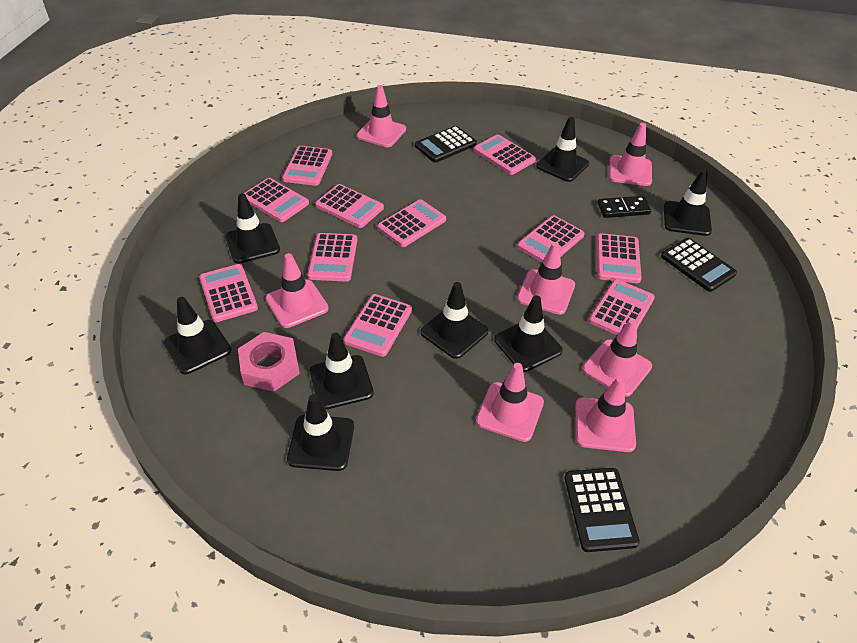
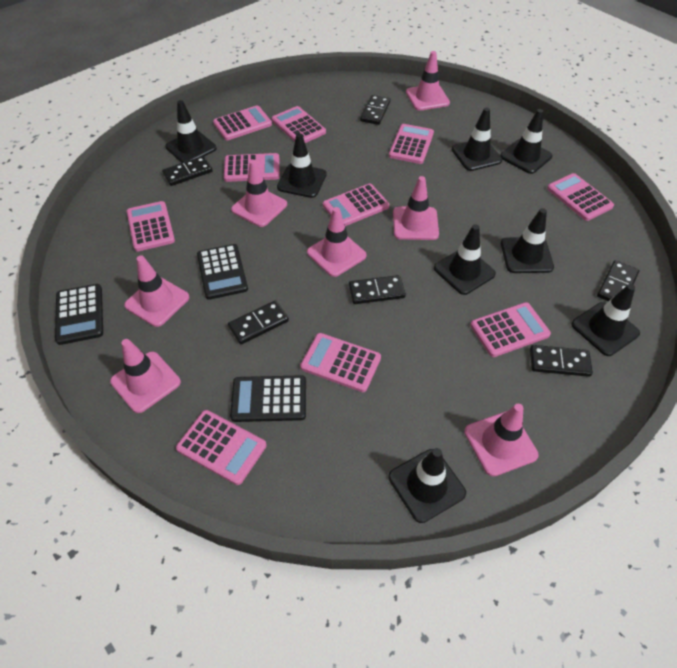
black domino: [597,196,651,218] = 1 -> [162,156,213,186] [228,301,289,344] [349,275,406,304] [360,95,390,125] [530,345,593,377] [597,260,639,301] = 6
pink calculator: [199,264,258,322] [243,178,309,222] [282,146,332,186] [307,233,357,282] [315,184,384,228] [343,294,412,357] [377,199,446,247] [474,134,536,175] [517,215,585,262] [589,279,655,335] [596,233,642,283] = 11 -> [127,201,175,252] [176,410,267,485] [213,106,272,140] [224,153,280,182] [272,106,326,143] [300,333,381,392] [323,184,389,226] [389,124,434,164] [470,302,551,357] [547,173,614,221] = 10
pink nut: [238,332,300,392] = 1 -> none = 0

